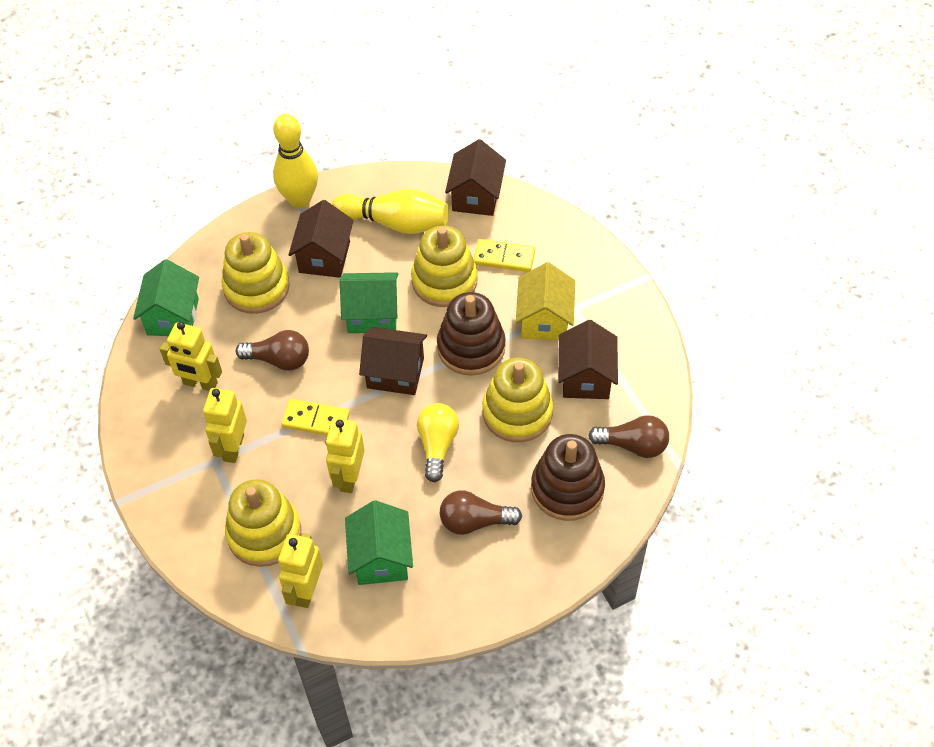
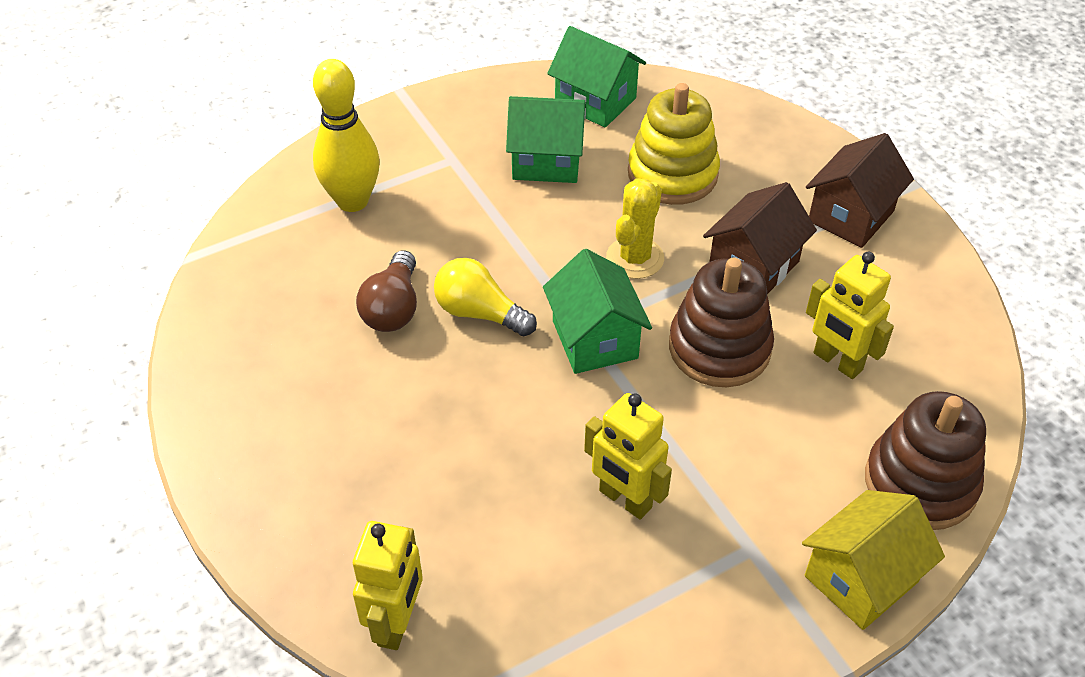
brown house: [288,200,354,278] [359,327,427,395] [445,139,506,216] [558,320,618,399] = 4 -> [703,182,817,294] [806,133,914,248] = 2
brown light bulb: [236,330,309,371] [440,490,522,535] [588,415,669,458] = 3 -> [356,250,417,332] = 1
yellow bowling pin: [273,114,318,208] [332,189,449,234] = 2 -> [313,59,380,212] = 1
yellow cactus: none = 0 -> [606,178,664,279] = 1
yellow domino: [281,399,350,435] [474,239,535,272] = 2 -> none = 0
yellow robot: [160,322,222,391] [203,388,247,463] [278,533,323,608] [326,418,364,493] = 4 -> [353,521,423,650] [584,393,672,520] [806,252,894,379] = 3
yellow stacking toy: [222,232,290,314] [225,479,301,567] [411,225,478,307] [482,358,553,442] = 4 -> [628,83,720,205] = 1

